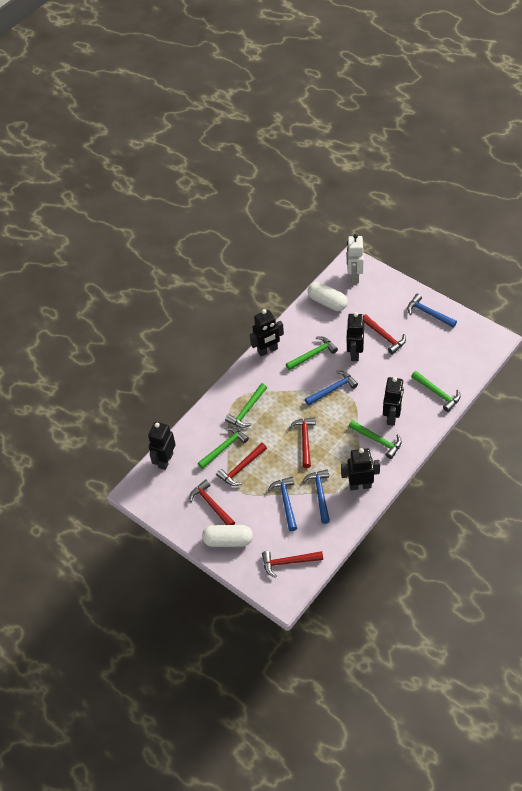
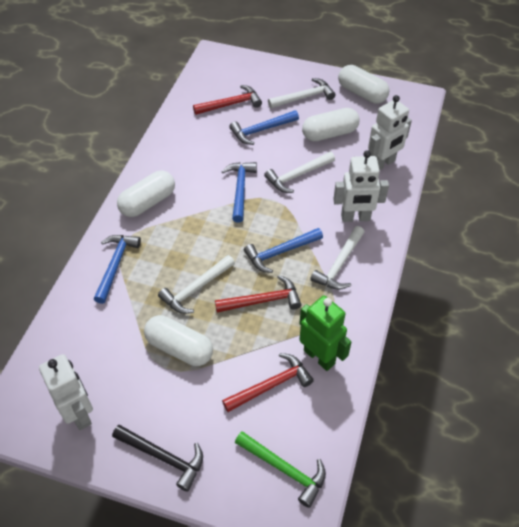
black hammer: none = 0 -> [112,425,203,492] = 1
black robot: [148,422,176,470] [250,309,284,356] [341,448,380,490] [346,312,364,361] [383,377,404,426] = 5 -> none = 0
green hammer: [198,427,249,469] [225,383,267,428] [286,336,338,370] [349,420,402,459] [411,371,461,412] = 5 -> [235,431,326,508] = 1
green robot: none = 0 -> [299,295,352,371] = 1
red hammer: [189,479,235,525] [216,443,267,486] [262,551,323,578] [289,417,316,468] [363,314,406,354] = 5 -> [193,85,262,115] [215,275,301,313] [222,353,314,412] = 3
white capsule: [202,525,253,547] [307,282,348,311] = 2 -> [117,170,175,217] [144,315,213,366] [302,108,360,141] [338,65,390,104] = 4
white hammer: none = 0 -> [158,255,235,314] [264,152,335,193] [268,78,336,108] [310,226,365,290] = 4
white robot: [347,234,364,284] = 1 -> [39,354,93,430] [333,151,389,222] [368,95,412,170] = 3

